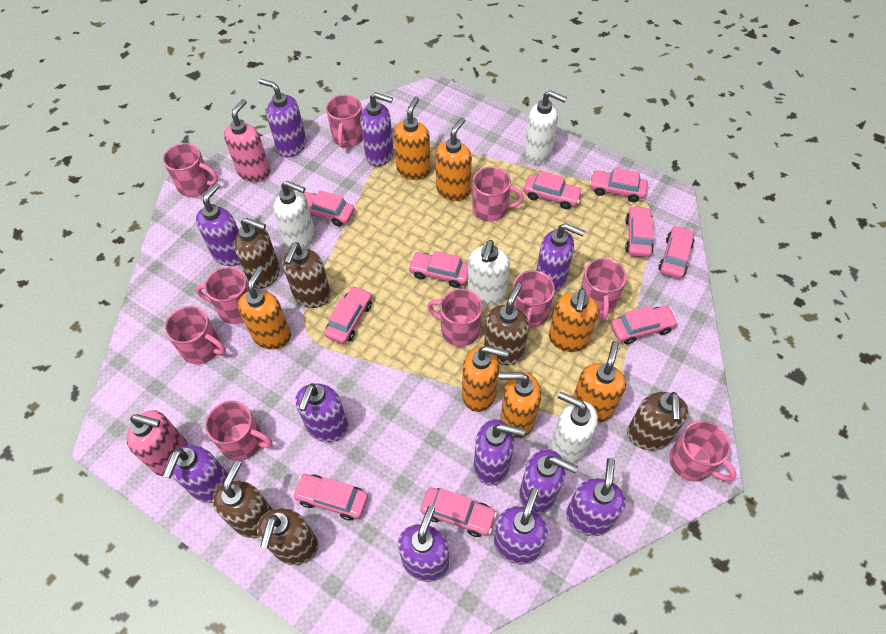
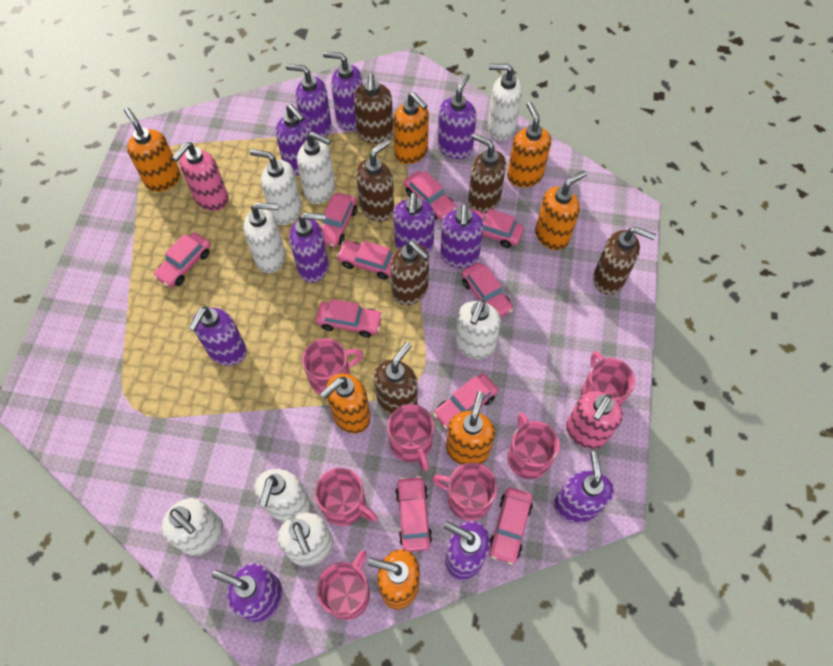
pink mug: [163,143,218,197] [165,306,226,364] [196,267,249,324] [205,401,273,461] [326,95,363,148] [427,288,483,347] [472,167,524,222] [512,270,555,328] [581,258,626,321] [669,420,736,482] = 10 -> [302,338,363,395] [315,468,378,526] [316,550,370,620] [387,404,434,471] [432,463,497,521] [508,412,560,479] [581,351,635,406] = 7
white soap dispenser: [273,180,316,250] [467,240,510,306] [524,90,567,164] [550,392,598,464] = 4 -> [161,498,223,556] [243,203,286,273] [250,149,302,225] [254,469,311,522] [277,513,333,566] [297,132,335,204] [455,299,501,359] [488,64,522,140] = 8

